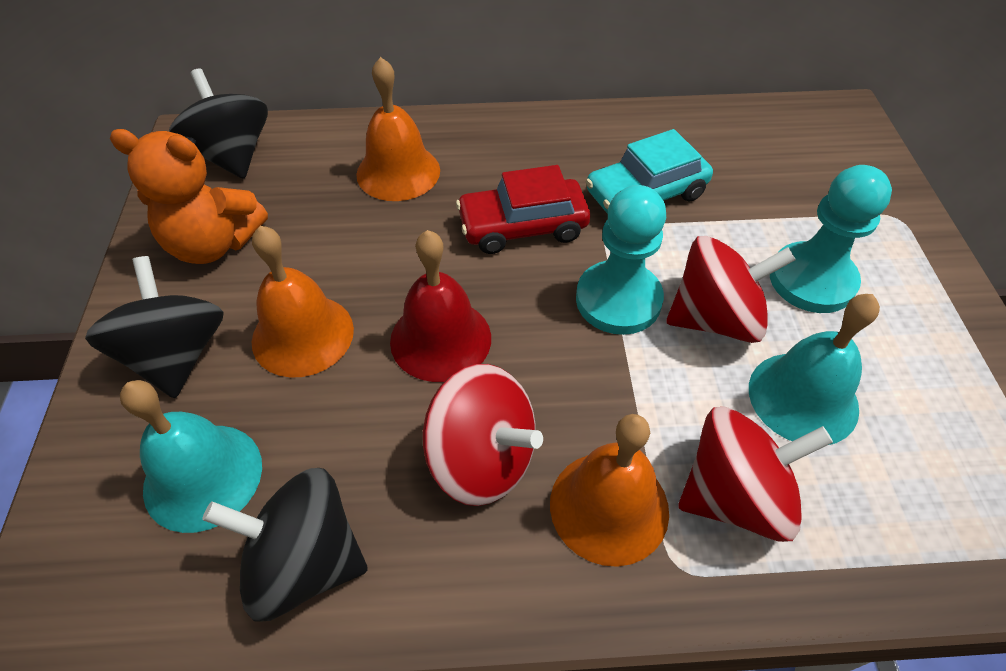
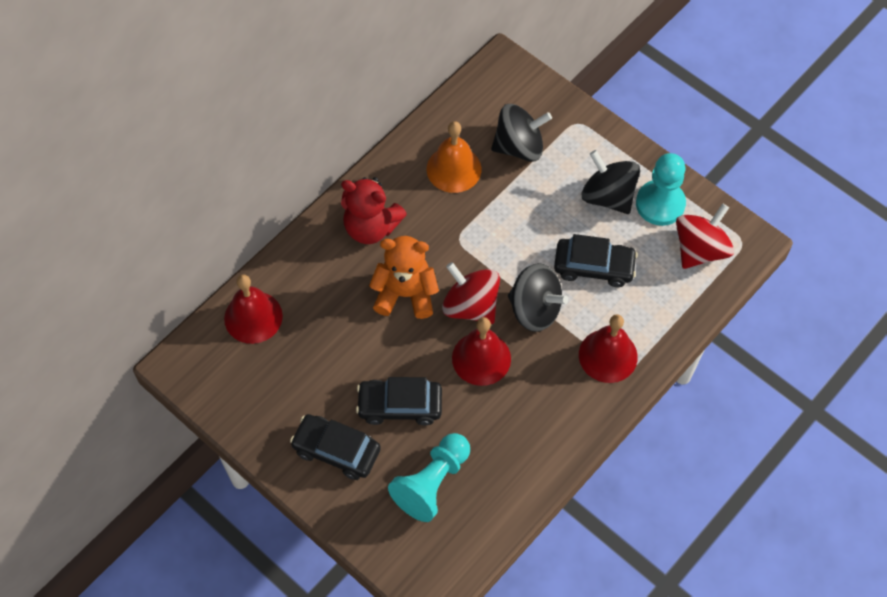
black car: none = 0 -> [290,414,381,480] [356,377,442,425] [554,234,638,287] = 3
orange bell: [252,226,354,378] [356,57,440,201] [550,414,669,567] = 3 -> [427,121,482,193] = 1
red bell: [390,230,491,382] = 1 -> [224,274,283,344] [452,317,511,386] [579,314,638,383] = 3
red car: [456,165,590,254] = 1 -> none = 0
red spinning top: [423,364,543,506] [666,236,796,343] [679,407,833,542] = 3 -> [442,262,500,324] [676,203,734,269] = 2
red teddy bear: none = 0 -> [341,177,407,244] = 1
turquoise bell: [120,380,262,533] [749,294,880,445] = 2 -> none = 0
turquoise car: [585,129,713,214] = 1 -> none = 0

